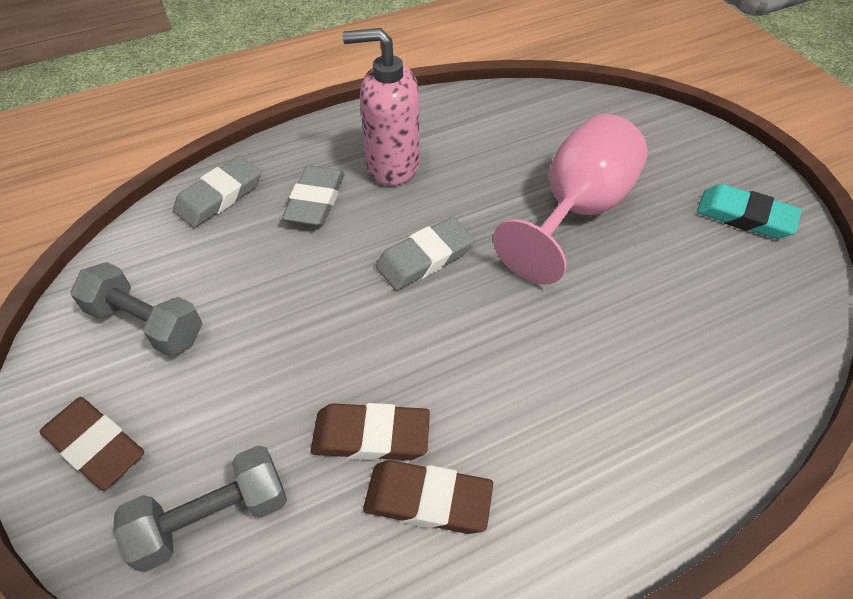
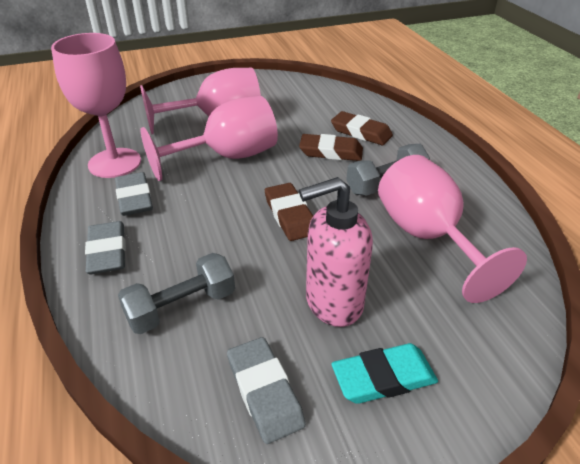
pink goblet: [493,114,648,284] = 1 -> [51,33,141,178] [140,68,261,135] [140,96,278,181] [378,155,527,303] = 4

